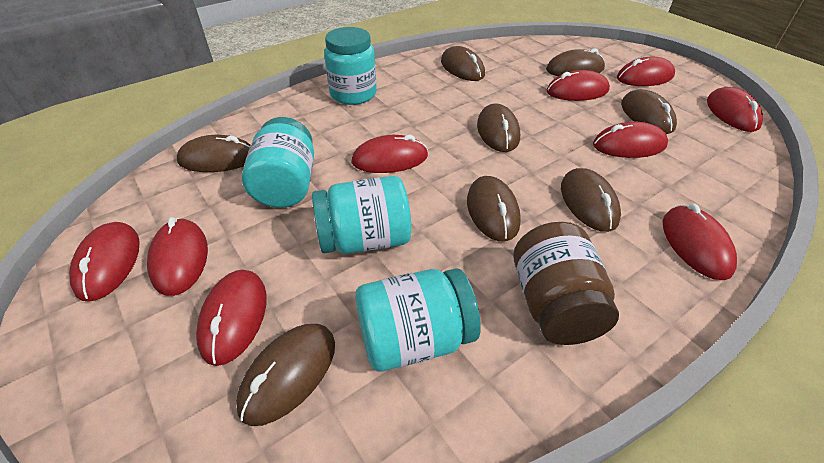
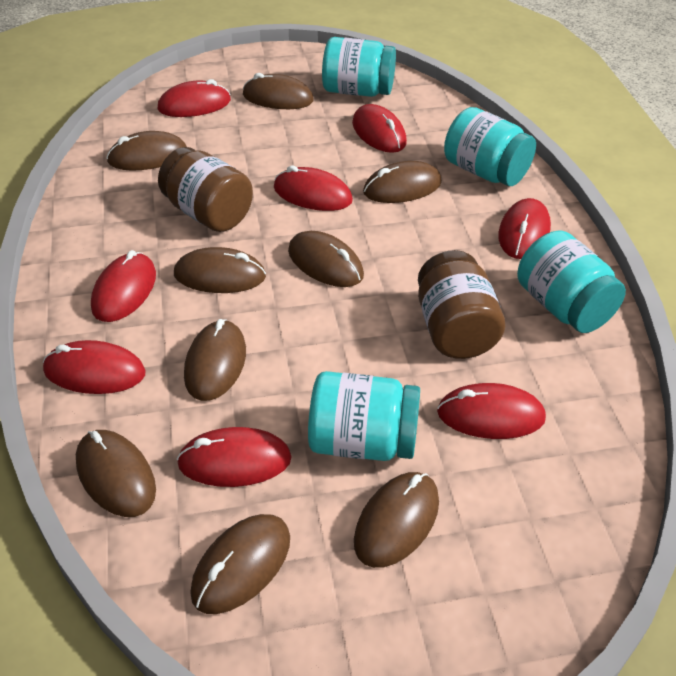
brown jar: [513,222,619,345] = 1 -> [158,147,253,232] [418,250,505,359] = 2
brown mouse: [177,135,251,172] [236,324,335,426] [441,46,485,81] [467,176,521,242] [477,103,520,152] [546,48,605,76] [561,168,621,232] [621,89,677,134] = 8 -> [76,430,156,517] [106,131,187,171] [174,247,266,293] [184,319,246,401] [190,514,290,614] [243,73,314,109] [288,231,364,287] [354,472,439,568] [363,161,442,203] = 9
red mouse: [69,222,140,301] [147,217,208,296] [196,270,267,366] [351,135,428,173] [547,70,610,101] [593,122,668,158] [617,57,675,86] [662,204,737,280] [707,87,763,132] = 9 -> [43,340,146,394] [91,250,156,322] [157,79,231,117] [176,427,292,487] [274,166,353,211] [352,104,407,153] [437,383,546,439] [498,198,551,259] = 8

